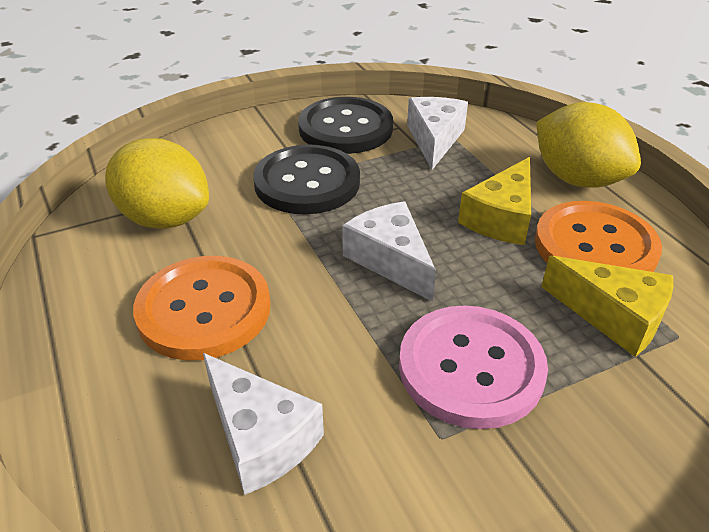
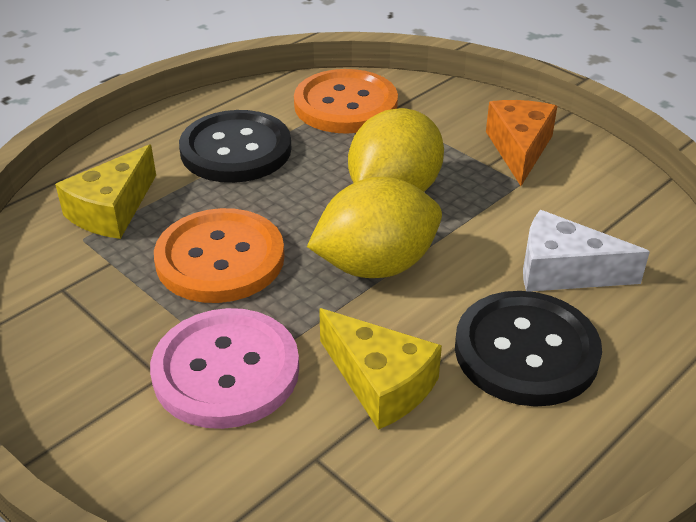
orange cheese: none = 0 -> [486,100,557,186] = 1
white cheese: [203,353,324,495] [342,201,436,302] [407,97,468,170] = 3 -> [523,210,650,292] = 1

